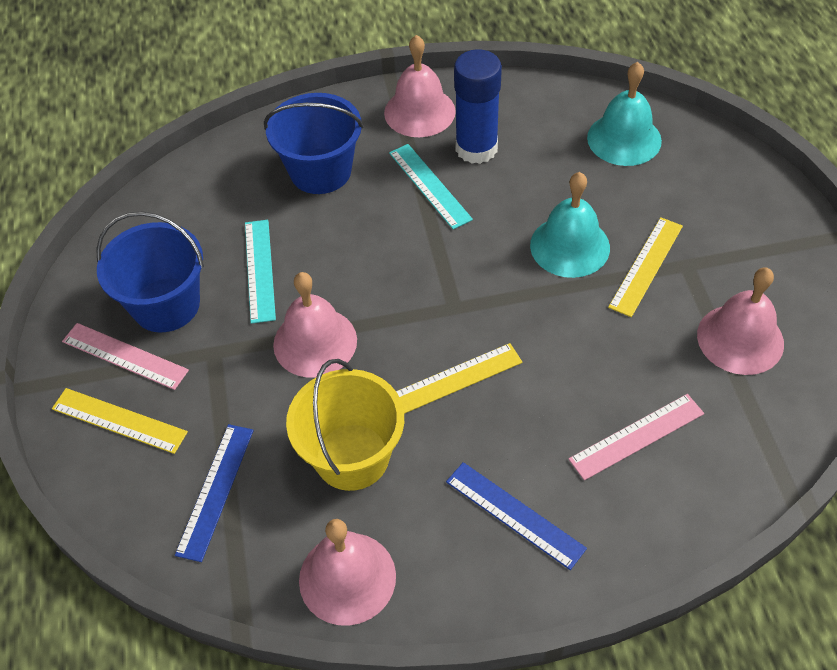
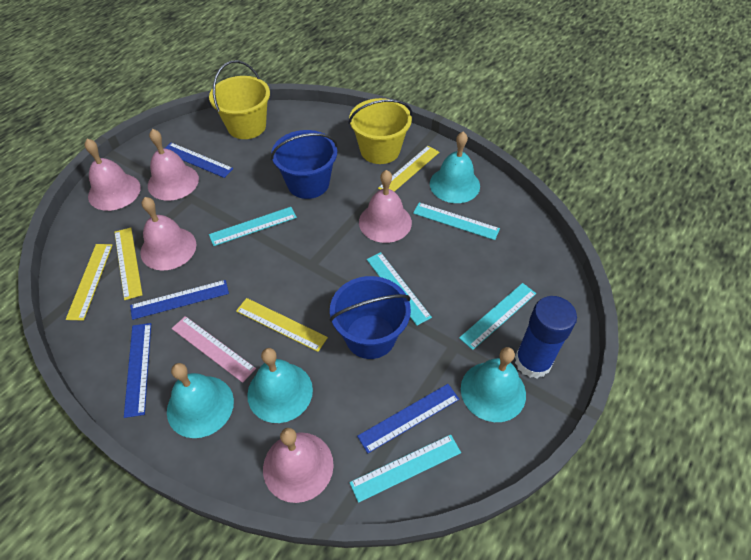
blue ruler: [175,424,254,562] [446,462,587,570] = 2 -> [124,323,151,418] [130,280,229,320] [164,143,233,178] [357,384,459,453] = 4
pink bell: [273,272,357,378] [299,519,396,626] [384,35,456,137] [697,267,784,375] = 4 -> [84,139,141,211] [140,197,197,270] [148,129,199,201] [263,428,334,503] [359,170,412,243] = 5
pink ruler: [62,323,189,390] [569,394,704,480] = 2 -> [172,316,256,383] = 1
turquoise bell: [530,172,610,278] [587,62,662,166] = 2 -> [167,363,234,438] [247,348,313,423] [430,132,480,203] [461,347,526,422] = 4
turquoise ruler: [245,220,276,324] [389,144,473,229] = 2 -> [209,207,297,246] [349,434,461,503] [367,252,432,326] [413,202,500,240] [459,283,536,350] = 5
yellow bucket: [286,359,404,491] = 1 -> [209,60,270,139] [348,98,412,164] = 2
yellow ruler: [52,388,188,454] [396,343,522,414] [608,217,683,317] = 3 -> [66,244,113,321] [114,228,142,300] [236,298,328,352] [378,146,439,192] = 4

